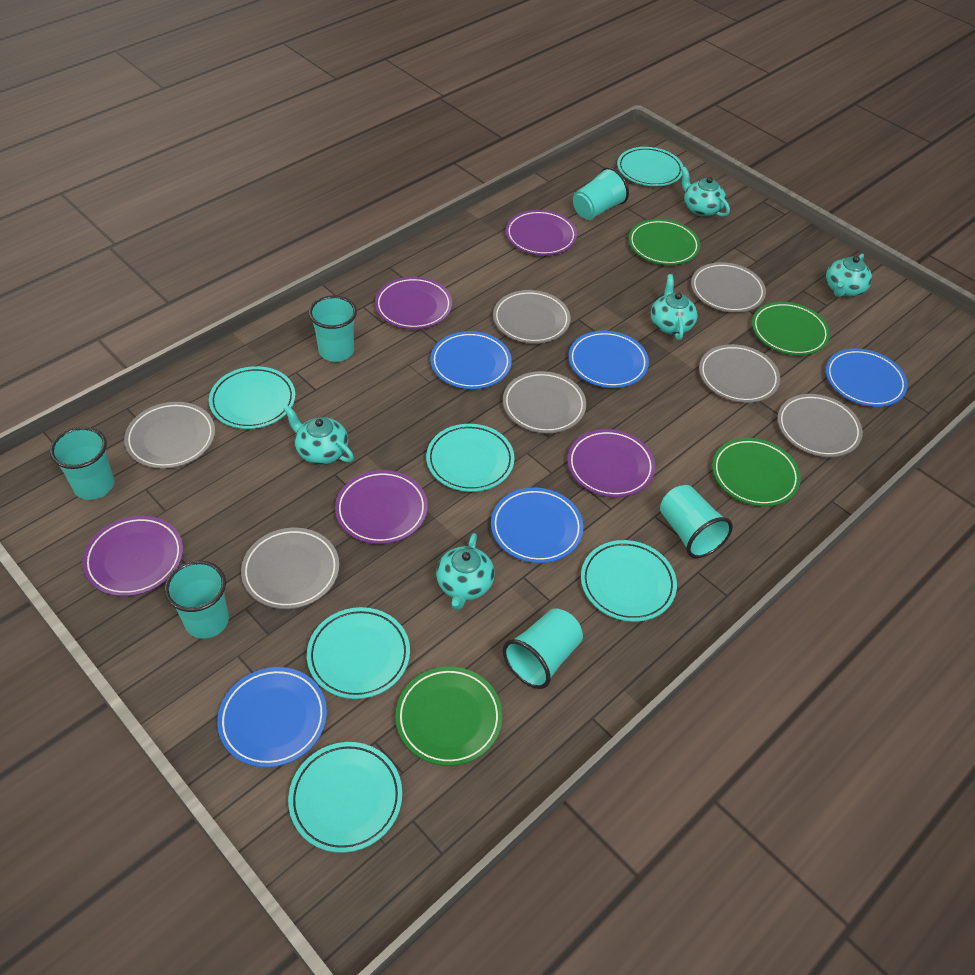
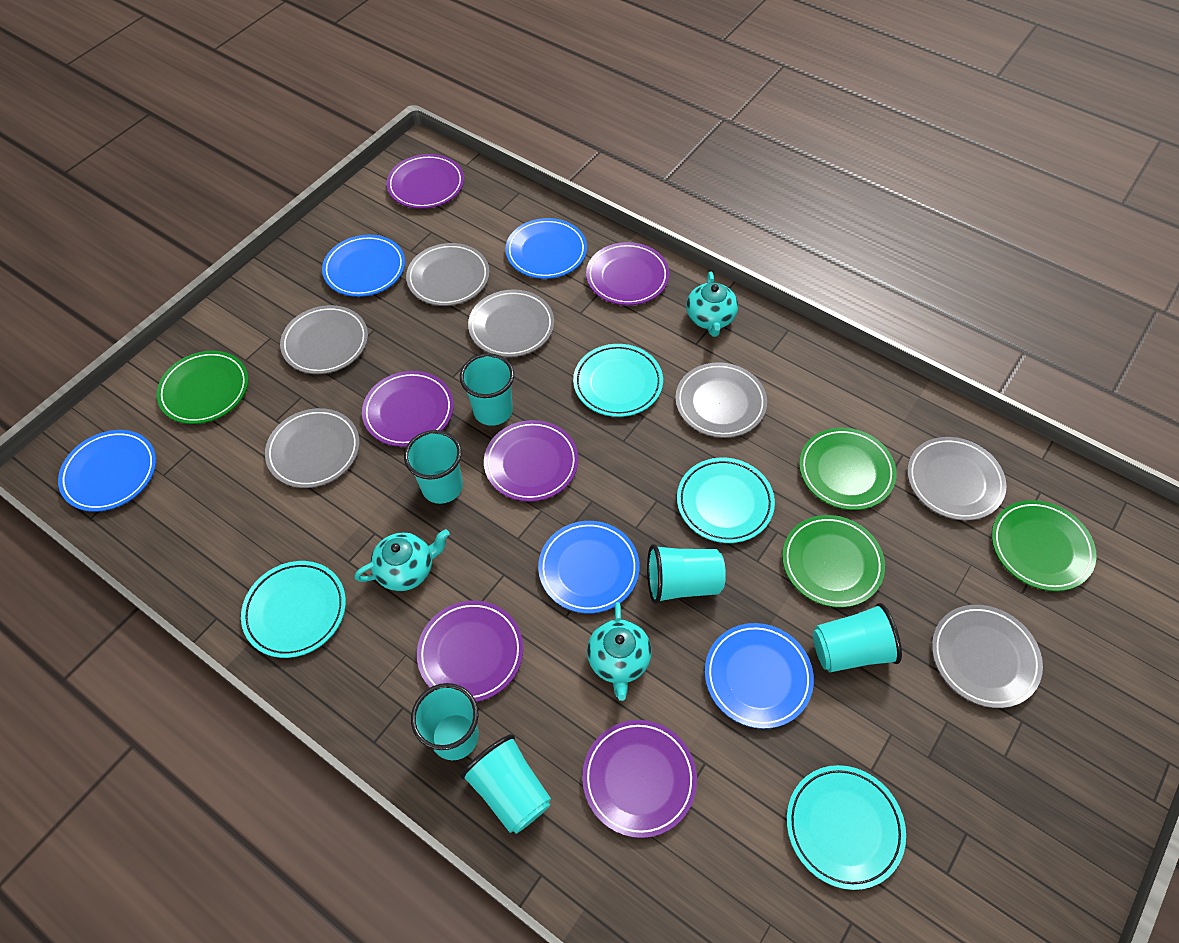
purple plate: [83,516,183,596] [335,470,428,544] [375,277,452,329] [506,210,577,256] [567,429,655,497] = 5 -> [362,371,454,447] [386,154,464,209] [417,601,523,702] [484,420,579,502] [582,720,697,838] [586,242,669,305] = 6
turquoise plate: [209,366,295,429] [288,742,402,853] [307,607,410,699] [426,424,514,492] [581,540,677,622] [617,147,683,186] = 6 -> [241,561,346,658] [573,344,663,417] [677,458,775,543] [787,765,906,890] = 4
turquoise teapot: [284,406,354,465] [436,533,495,610] [651,274,698,340] [681,167,730,217] [826,254,872,297] = 5 -> [354,529,450,591] [587,602,652,701] [686,271,738,337] = 3

